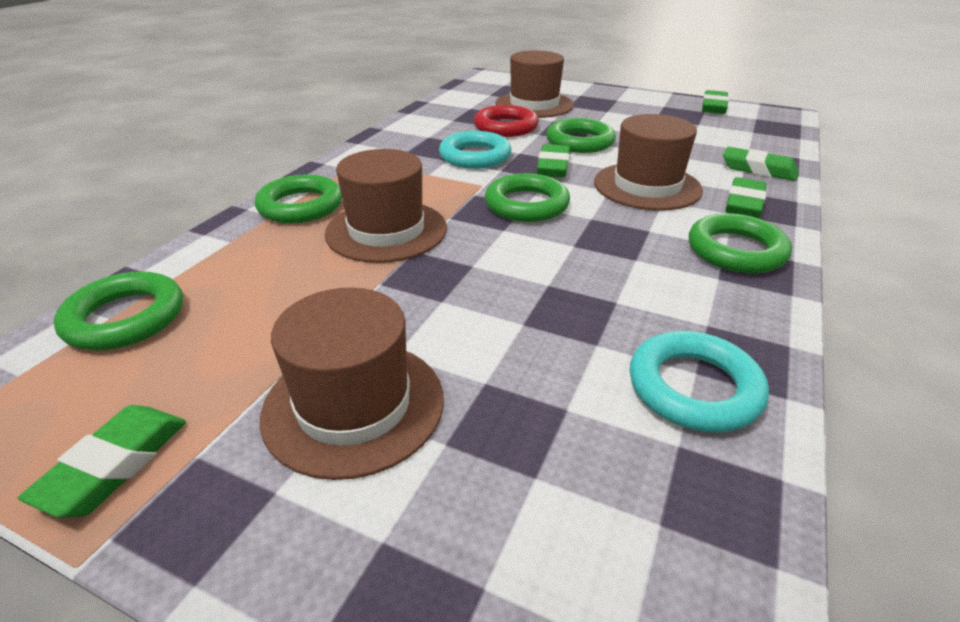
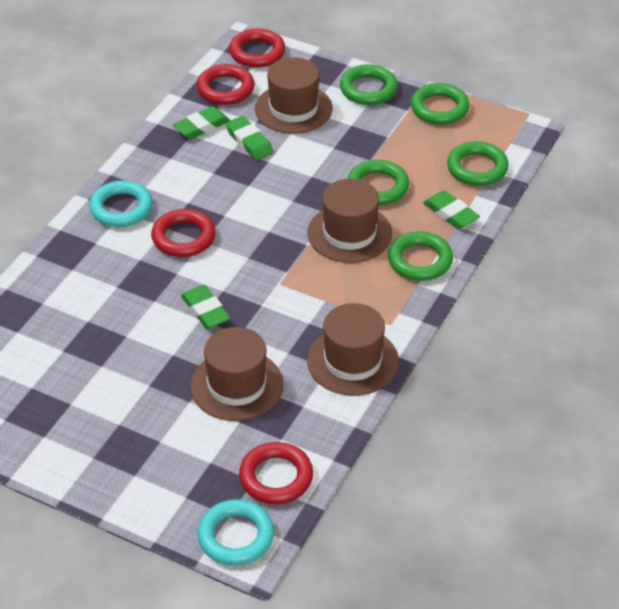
green eraser: [18,405,186,518] [537,144,570,177] [702,90,729,114] [723,147,799,181] [725,177,767,218] = 5 -> [173,106,230,139] [181,285,230,329] [226,116,273,160] [423,190,480,229] = 4
red ring: [474,105,539,137] = 1 -> [151,209,216,257] [197,64,255,105] [229,28,286,68] [239,442,313,504] = 4

